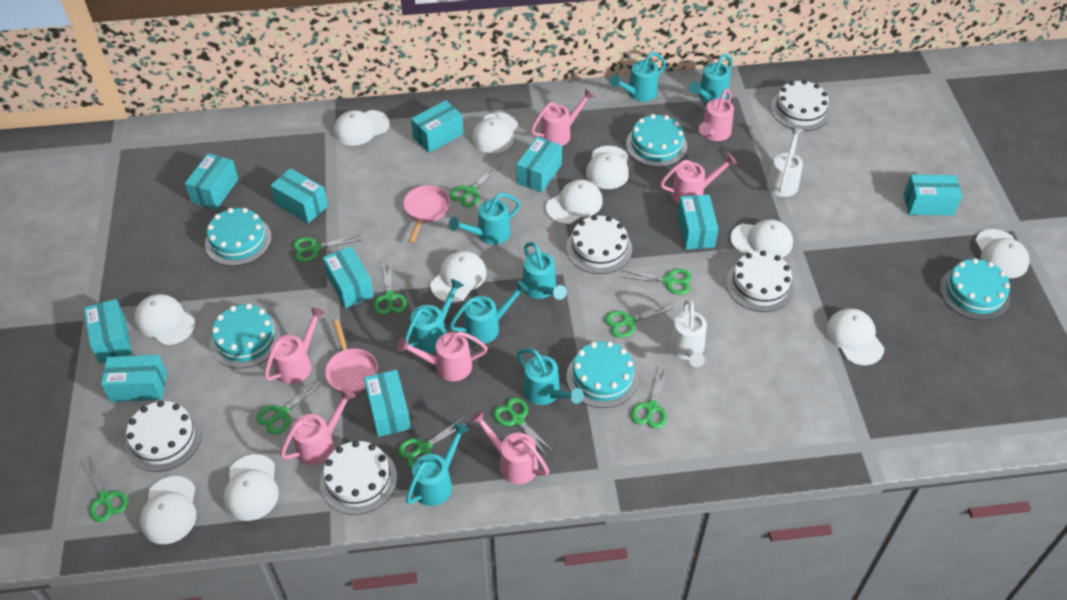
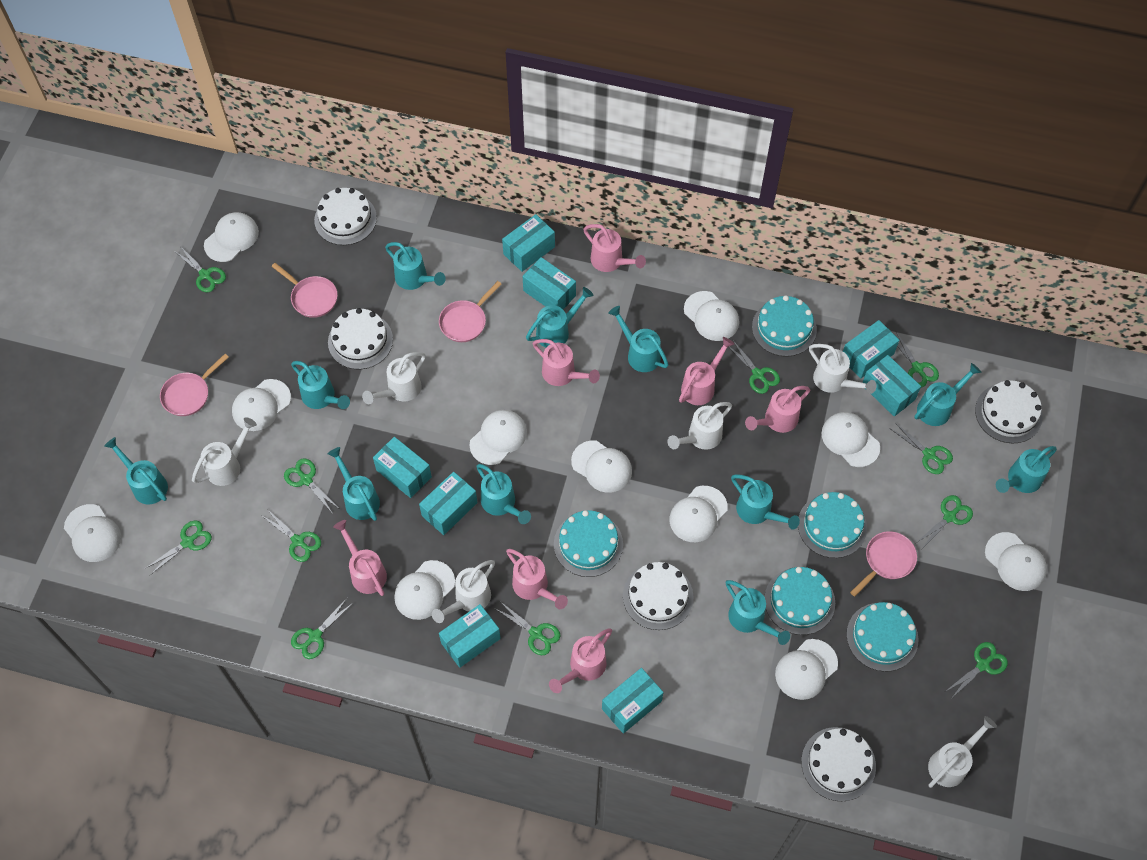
green scissors: [82,456,128,522] [256,379,324,435] [293,235,361,262] [374,263,407,315] [398,417,468,468] [450,164,500,207] [494,397,554,457] [605,303,673,338] [622,269,692,295] [631,368,668,429] = 10 -> [145,521,212,575] [174,246,226,292] [261,509,321,562] [284,459,338,514] [291,598,353,659] [496,602,560,655] [729,341,780,394] [889,422,953,474] [896,332,939,388] [916,495,973,549] [946,642,1008,698] = 11
pink pan: [325,320,378,394] [403,185,450,243] = 2 -> [160,354,229,416] [272,263,338,318] [439,281,502,342] [850,531,917,597] = 4
turquoise box: [84,299,132,363] [101,355,167,402] [185,153,239,210] [270,168,328,223] [323,246,374,308] [364,370,411,437] [411,100,463,153] [516,137,562,193] [677,195,718,250] [904,175,962,216] = 10 -> [373,437,432,498] [419,472,478,535] [439,604,501,668] [502,214,555,272] [523,257,576,309] [602,668,664,734] [843,320,899,379] [862,355,921,416] = 8
turquoise watering can: [405,279,464,353] [406,423,469,506] [449,193,521,245] [449,280,529,344] [517,349,584,405] [522,242,567,300] [610,52,666,102] [689,54,733,103] = 8 -> [104,437,168,504] [291,361,350,409] [328,447,380,521] [385,242,446,290] [476,464,531,524] [526,287,594,347] [608,306,669,372] [726,580,790,645] [731,474,800,530] [915,363,982,426] [996,446,1057,493] = 11
white watering can: [669,299,707,367] [767,127,804,197] = 2 -> [192,417,257,486] [362,352,426,404] [432,560,495,623] [668,402,732,450] [809,344,877,394] [928,716,997,788] = 6

